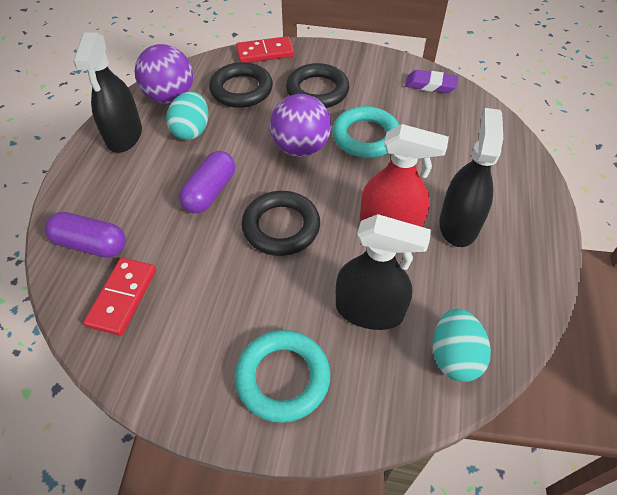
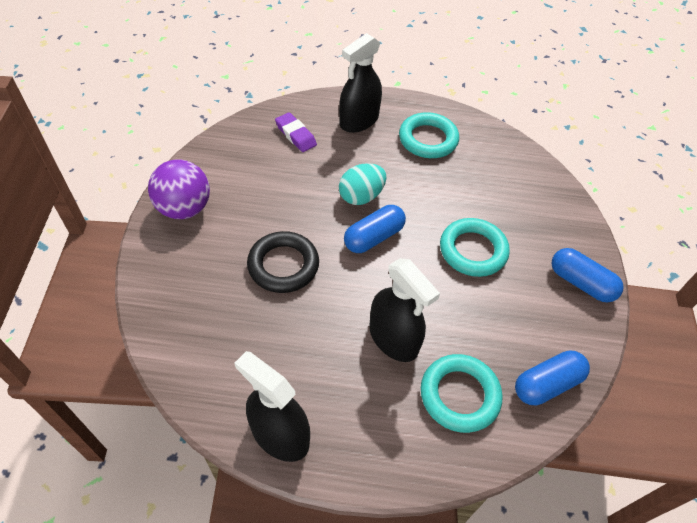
black ring: [209,62,273,108] [242,191,320,256] [286,63,349,108] = 3 -> [247,231,319,293] = 1
blue capsule: none = 0 -> [344,205,406,253] [515,351,590,405] [551,248,624,303] = 3
purple ball: [135,44,193,104] [270,94,331,157] = 2 -> [148,159,210,219] = 1
purple capsule: [45,212,126,258] [179,151,235,213] = 2 -> none = 0
red domino: [83,258,156,336] [236,36,294,63] = 2 -> none = 0
red spray bottle: [360,124,449,227] = 1 -> none = 0
turquoise egg: [166,92,209,140] [433,308,491,382] = 2 -> [339,163,386,205] = 1
turquoise ring: [235,330,331,423] [332,106,399,158] = 2 -> [399,112,459,158] [421,354,503,433] [440,218,510,277] = 3

